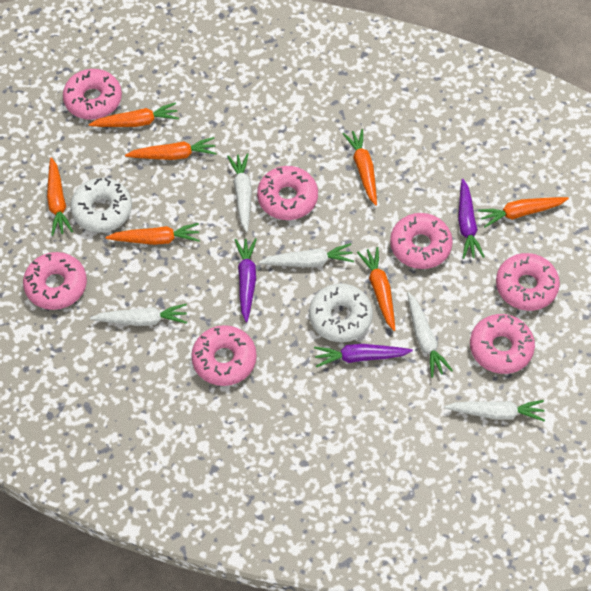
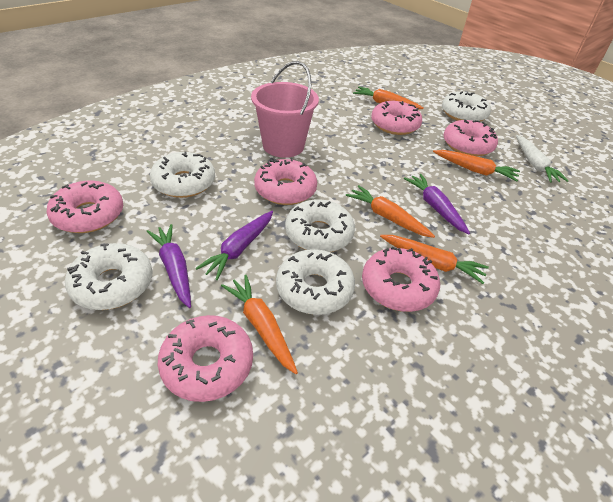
orange carrot: [47,157,73,236] [89,102,179,127] [105,223,200,245] [125,137,216,160] [343,129,377,206] [357,247,395,331] [478,197,569,228] = 7 -> [221,275,298,374] [346,185,435,238] [353,87,424,109] [380,235,489,284] [433,150,520,182] = 5
pink bucket: none = 0 -> [251,61,319,158] = 1
pink donut: [23,252,87,310] [63,69,122,120] [191,325,257,386] [257,166,318,220] [390,213,453,269] [470,314,535,374] [496,253,560,311] = 7 -> [47,181,123,233] [158,315,253,402] [254,158,317,205] [362,247,440,312] [371,101,422,135] [444,119,498,156] = 6
white carrot: [90,304,187,326] [227,153,252,232] [259,243,354,267] [407,292,453,378] [444,400,545,421] = 5 -> [516,135,569,183] = 1
white donut: [70,178,132,232] [309,284,373,342] = 2 -> [65,243,153,310] [150,151,215,198] [276,249,355,315] [285,199,355,252] [442,91,491,122] = 5

